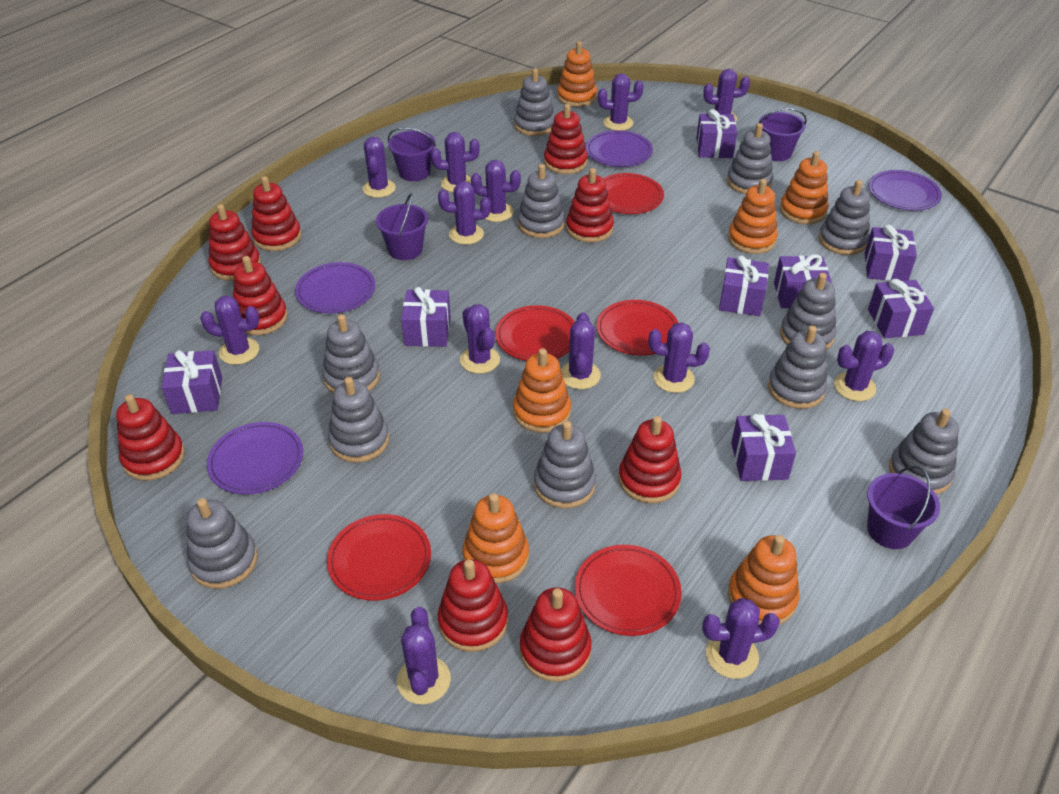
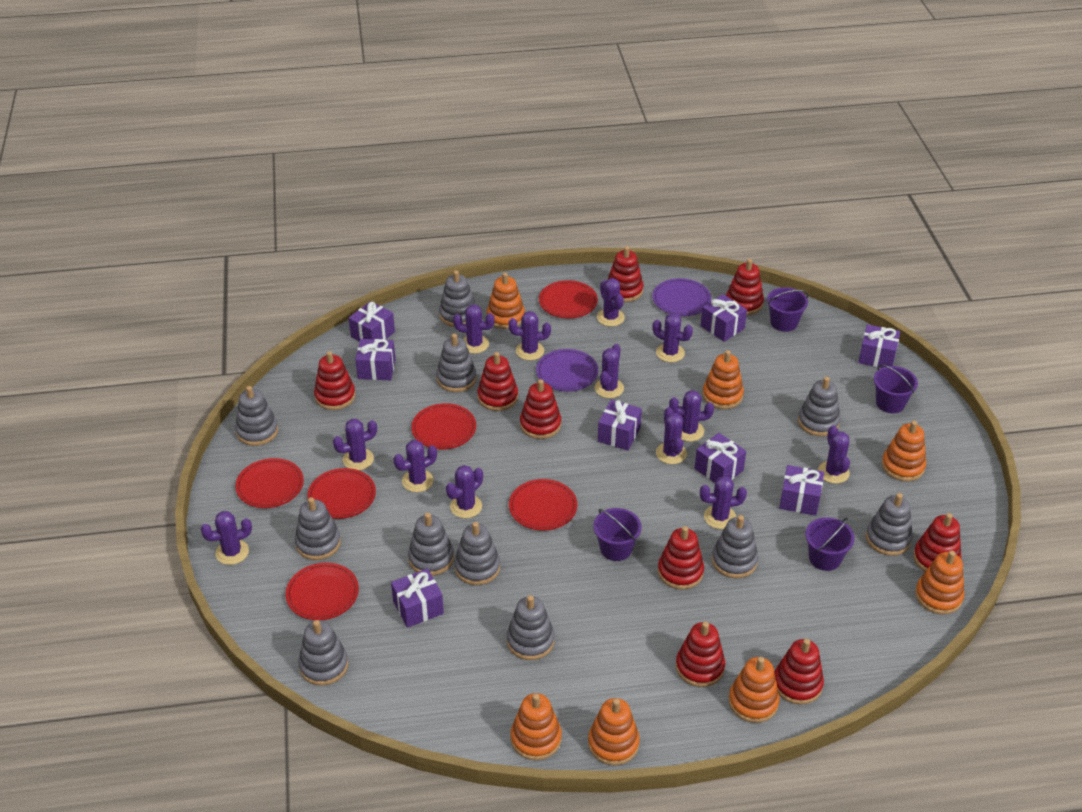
orange stacking toy: [463,493,529,584] [513,348,571,433] [557,41,597,107] [728,179,778,254] [728,535,799,625] [780,151,828,224] = 6 -> [487,272,525,329] [510,693,562,760] [588,698,640,765] [703,350,744,409] [728,657,780,723] [882,421,926,481] [915,551,964,614] = 7
purple plate: [207,422,303,494] [295,262,375,313] [586,130,653,167] [868,170,942,211] = 4 -> [536,349,598,391] [652,278,711,316] = 2
red plate: [327,514,431,601] [495,305,575,361] [575,545,682,636] [596,300,678,355] [603,173,664,214] = 5 -> [235,458,304,508] [286,562,359,620] [307,468,376,519] [411,403,476,450] [509,479,577,531] [539,280,598,318] = 6

